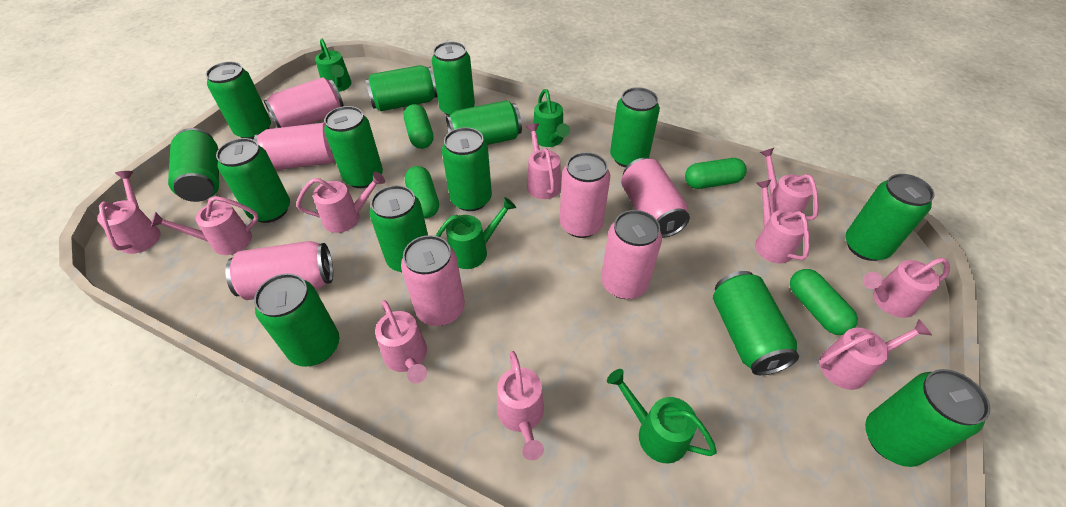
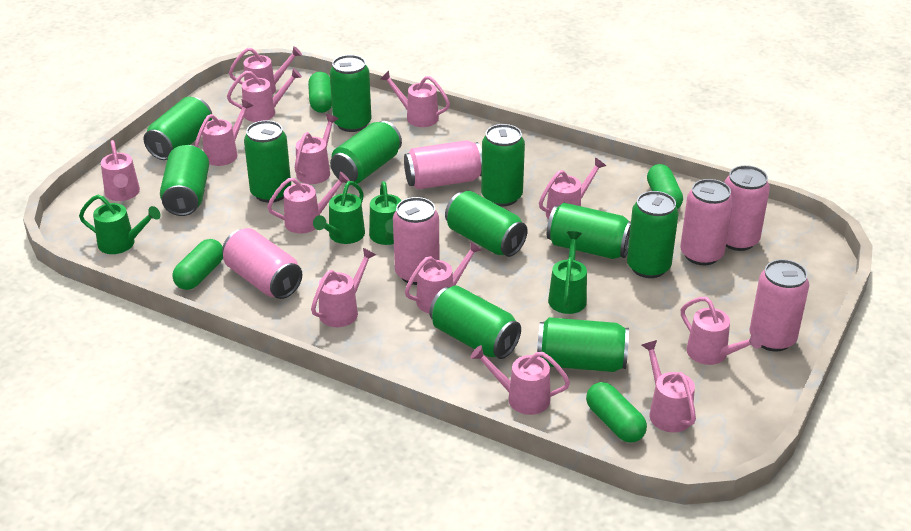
green can: [168,128,219,202] [206,62,271,140] [216,138,290,223] [254,273,339,367] [324,106,383,188] [365,65,437,111] [369,185,428,272] [432,42,475,116] [442,127,492,211] [446,100,522,145] [610,87,660,168] [713,271,799,375] [845,174,935,261] [865,369,990,467] = 14 -> [144,97,212,160] [160,145,209,216] [244,120,291,203] [330,55,371,132] [330,121,402,184] [429,286,521,359] [445,191,527,257] [481,124,525,206] [537,317,629,372] [547,203,631,259] [627,191,678,278] = 11
pink can: [225,241,333,300] [254,123,335,170] [264,77,344,128] [401,235,465,326] [559,152,610,238] [601,210,662,299] [621,158,690,238] = 7 -> [222,228,302,299] [393,197,440,285] [404,140,482,189] [680,179,733,265] [724,165,770,251] [749,259,809,352] = 6
pink watering can: [97,171,161,254] [151,196,259,255] [296,172,385,233] [375,300,427,383] [497,351,544,460] [526,123,561,199] [755,179,810,263] [760,148,819,220] [818,319,932,390] [863,258,950,318] = 10 -> [101,140,140,201] [195,99,253,166] [227,68,302,122] [229,46,302,95] [267,171,350,234] [295,114,338,184] [311,248,376,327] [381,71,450,127] [405,241,482,313] [470,345,570,415] [539,158,606,219] [642,340,696,432] [681,297,763,365] = 13

